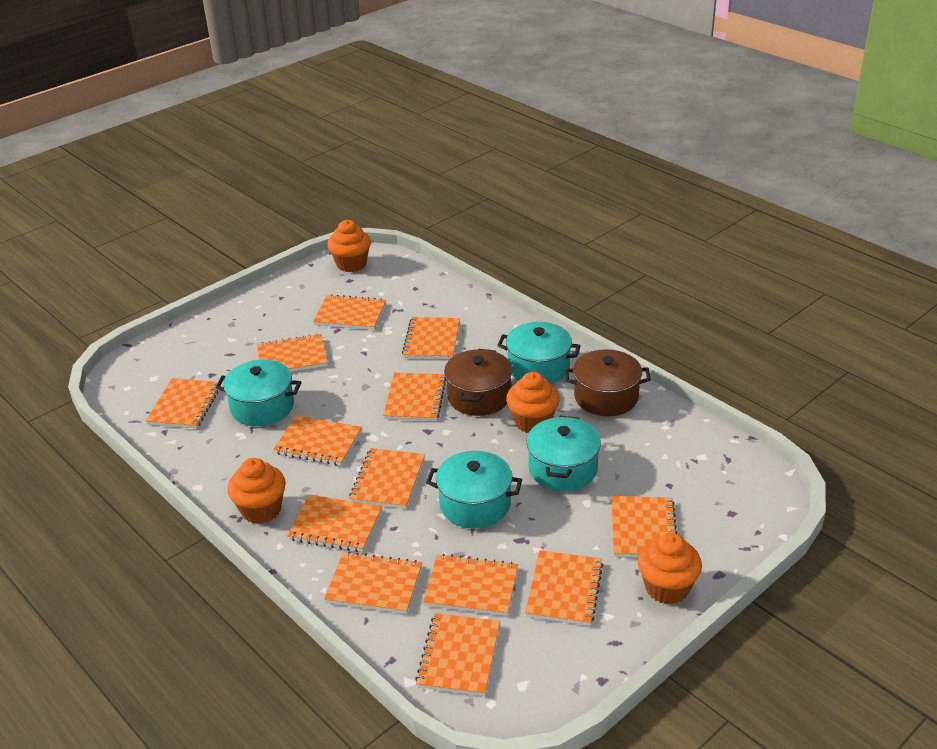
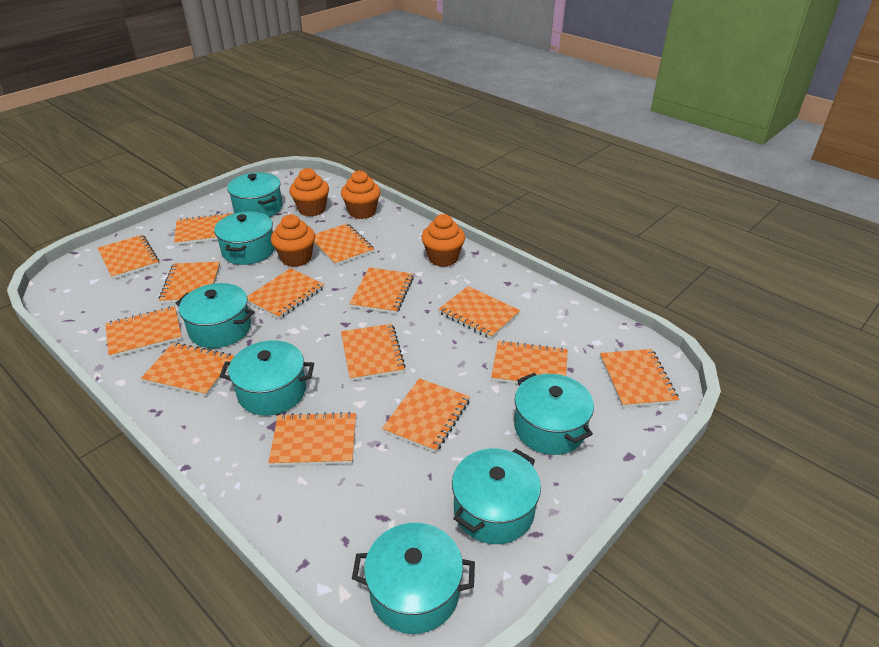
brown pot: [444,349,512,416] [565,349,651,416] = 2 -> none = 0
orange notebook: [146,378,221,429] [257,334,328,372] [273,415,362,466] [287,495,382,552] [313,294,386,330] [324,551,422,614] [349,448,425,509] [383,372,446,421] [402,317,460,359] [415,613,500,696] [423,554,518,616] [525,550,603,626] [612,496,677,557] = 13 -> [98,235,159,279] [105,306,182,358] [141,342,234,396] [159,262,220,303] [174,213,233,245] [247,268,324,319] [268,412,356,466] [314,224,374,266] [341,324,406,381] [349,267,414,314] [382,378,470,453] [438,286,520,339] [491,340,568,384] [600,349,679,407] = 14
turquoise pot: [215,360,301,426] [426,451,522,528] [497,322,581,384] [526,416,601,491] = 4 -> [175,283,254,348] [214,212,275,265] [220,340,314,416] [227,173,282,217] [352,523,475,634] [452,449,541,544] [514,373,594,455] = 7

